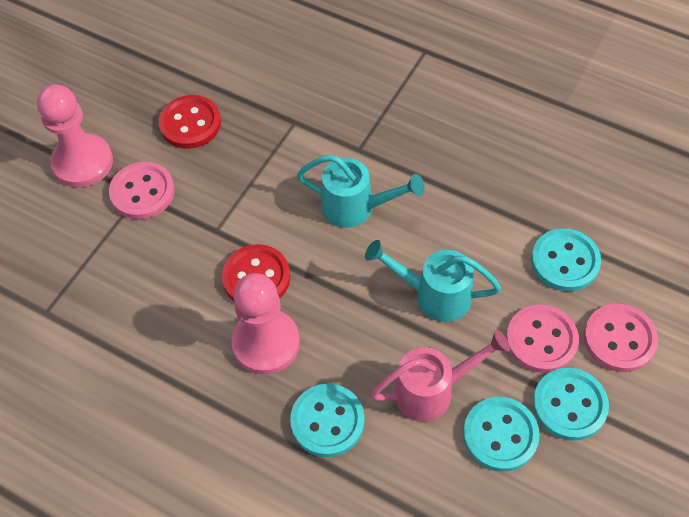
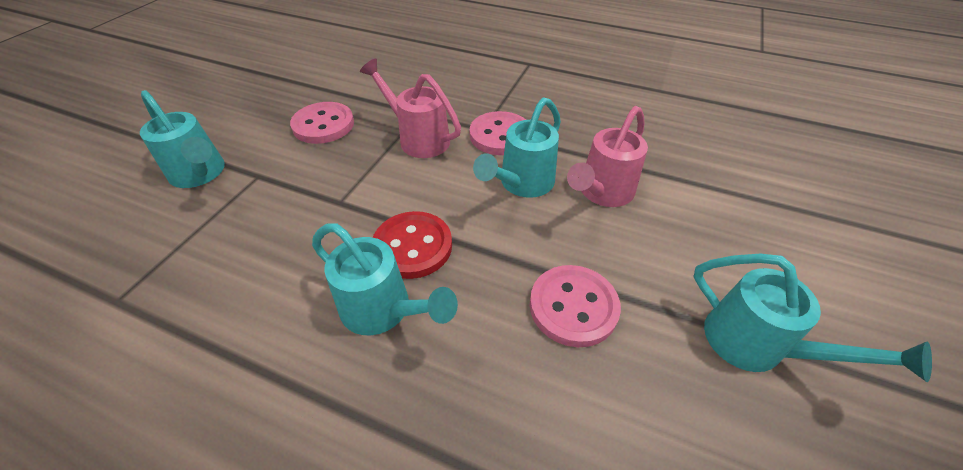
pink pawn: [37,84,113,188] [231,273,300,375] = 2 -> none = 0
pink watering can: [370,330,510,422] = 1 -> [360,59,461,158] [567,106,648,207] = 2
red button: [159,95,221,149] [222,244,290,301] = 2 -> [373,211,452,279] = 1
turquoise button: [290,384,365,457] [463,397,540,472] [531,228,601,291] [533,368,609,441] = 4 -> none = 0
turquoise watering can: [297,155,425,228] [365,240,501,322] = 2 -> [140,90,225,188] [312,223,458,335] [473,97,561,198] [693,254,932,382] = 4

